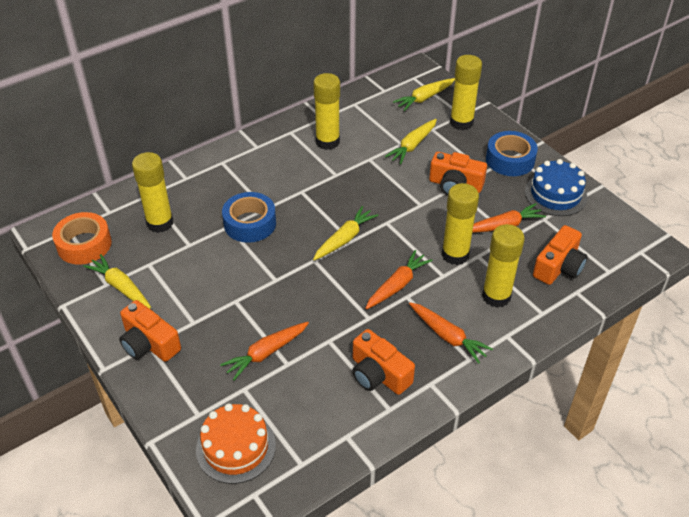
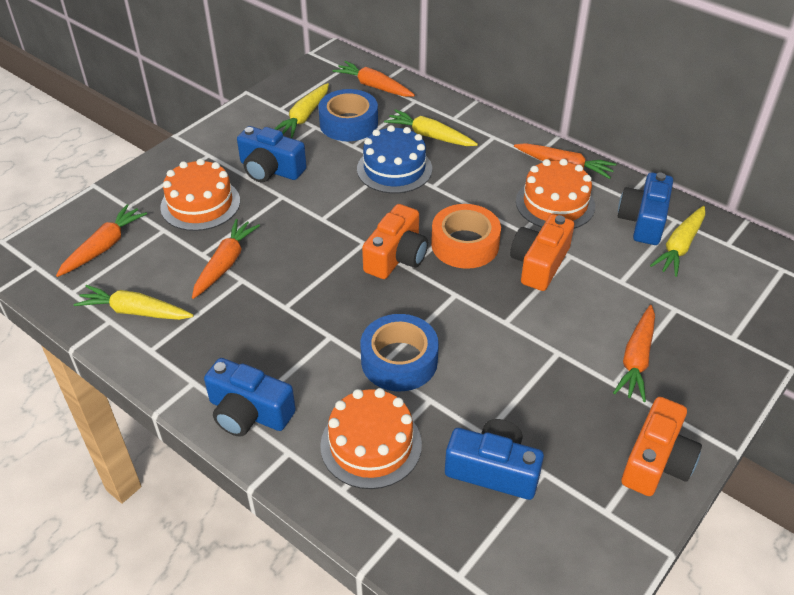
blue camera: none = 0 -> [204,358,296,437] [237,126,307,182] [445,419,544,500] [618,172,673,245] = 4
orange cake: [196,403,276,484] = 1 -> [160,158,240,231] [320,388,422,489] [516,159,595,229] = 3
orange camera: [119,300,181,362] [353,329,415,395] [429,152,487,196] [533,225,588,285] = 4 -> [362,204,428,279] [510,214,574,291] [621,397,702,496] = 3
orange carrot: [220,322,309,380] [365,250,432,309] [409,302,493,364] [472,203,546,233] = 4 -> [56,204,147,277] [192,219,260,299] [332,61,415,97] [514,143,617,179] [613,305,655,402] = 5
yellow glue stick: [132,152,173,233] [313,73,340,150] [442,183,479,265] [450,55,482,130] [482,224,525,308] = 5 -> none = 0

